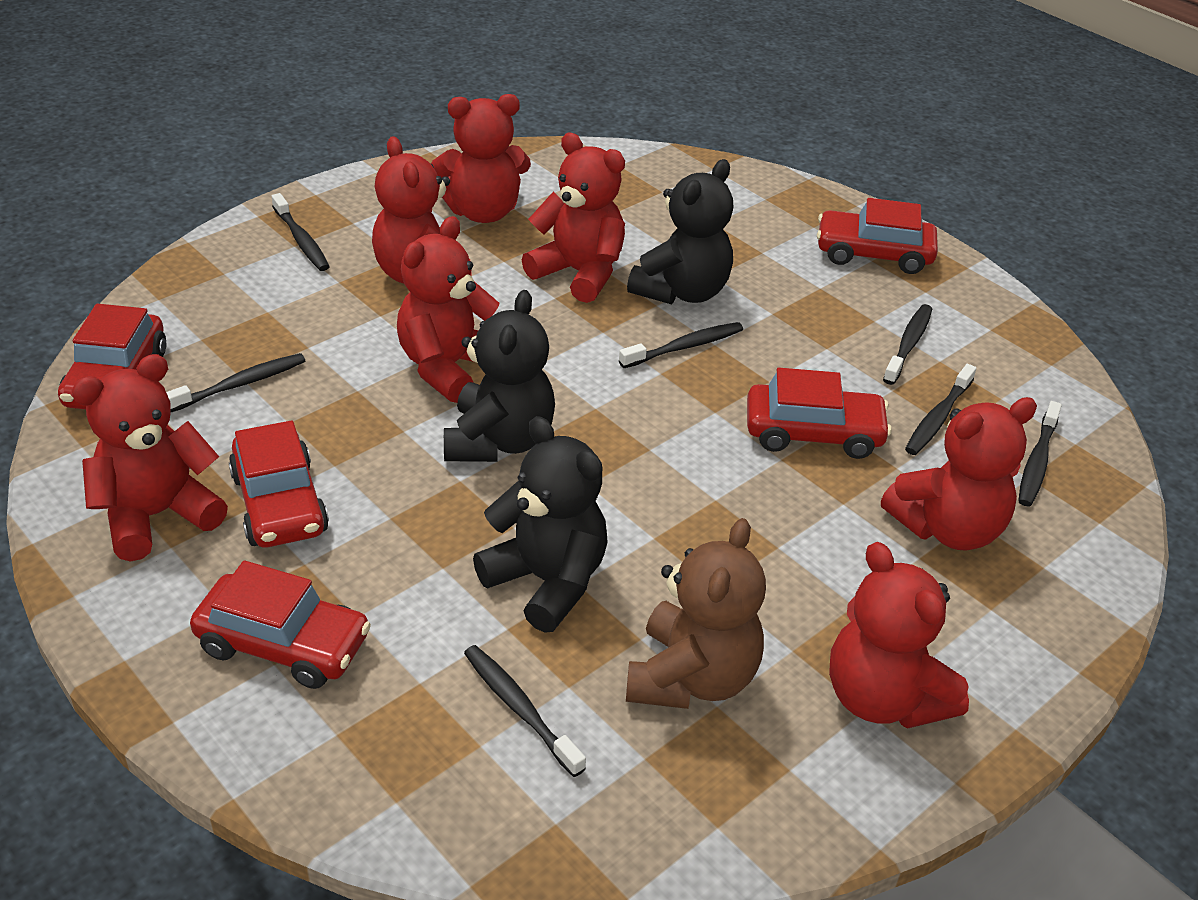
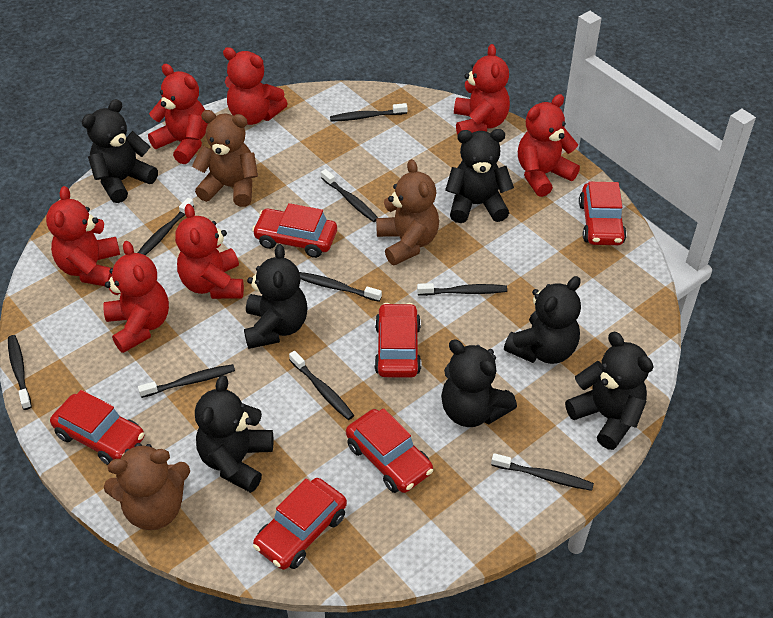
black teddy bear: [444,290,555,462] [473,416,608,633] [627,159,733,304] = 3 -> [82,99,158,203] [195,375,273,493] [244,244,308,349] [441,339,517,427] [445,129,514,223] [504,276,581,364] [565,332,653,450] = 7
black toothbrush: [166,353,305,412] [272,193,330,271] [464,645,586,777] [619,322,743,368] [883,304,932,385] [905,364,977,455] [1018,401,1062,506] = 7 -> [8,335,32,410] [138,198,194,255] [138,364,235,398] [289,351,354,420] [299,272,382,302] [321,169,378,222] [330,103,407,122] [417,283,507,296] [491,453,594,491] = 9
brown teddy bear: [626,518,766,709] = 1 -> [104,443,190,530] [192,110,258,207] [376,159,439,266] = 3
red car: [58,304,167,409] [190,560,371,689] [229,421,329,547] [747,368,892,459] [817,198,938,274] = 5 -> [50,390,144,465] [252,203,337,258] [253,478,347,570] [346,408,433,493] [374,303,421,378] [579,182,627,245] = 6

